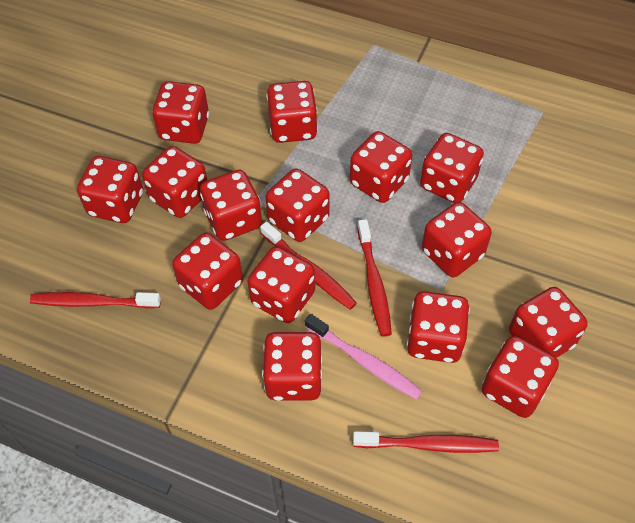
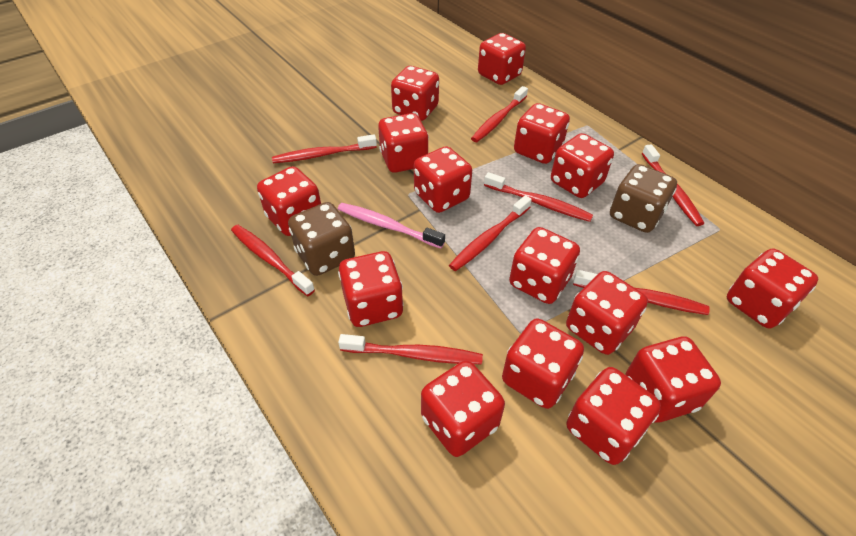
brown dice: none = 0 -> [288,202,355,276] [610,164,677,233] = 2
red toothbrush: [30,292,161,308] [260,222,357,310] [353,431,499,453] [357,219,392,337] = 4 -> [231,225,315,296] [272,134,377,163] [338,334,483,364] [449,195,532,271] [471,86,528,142] [484,172,593,222] [573,270,710,315] [642,144,704,226] = 8

